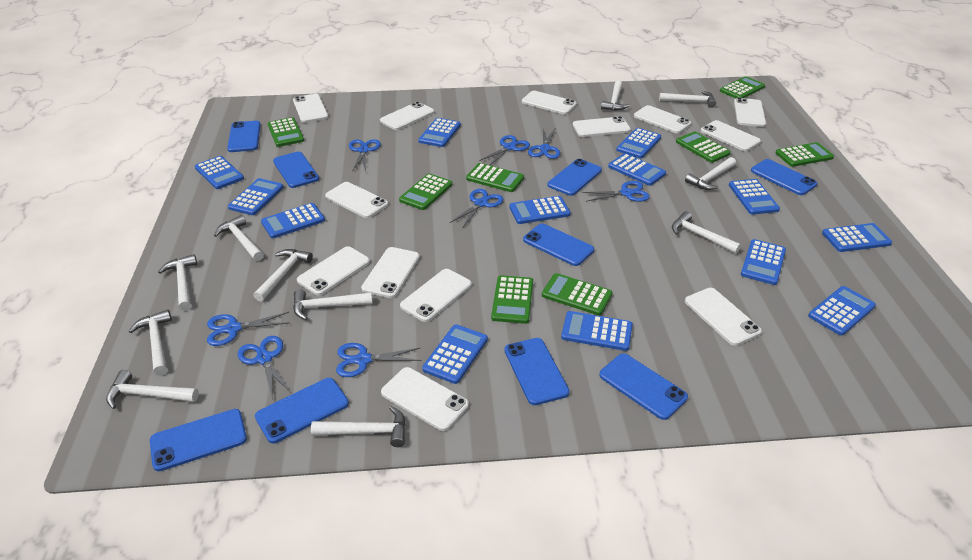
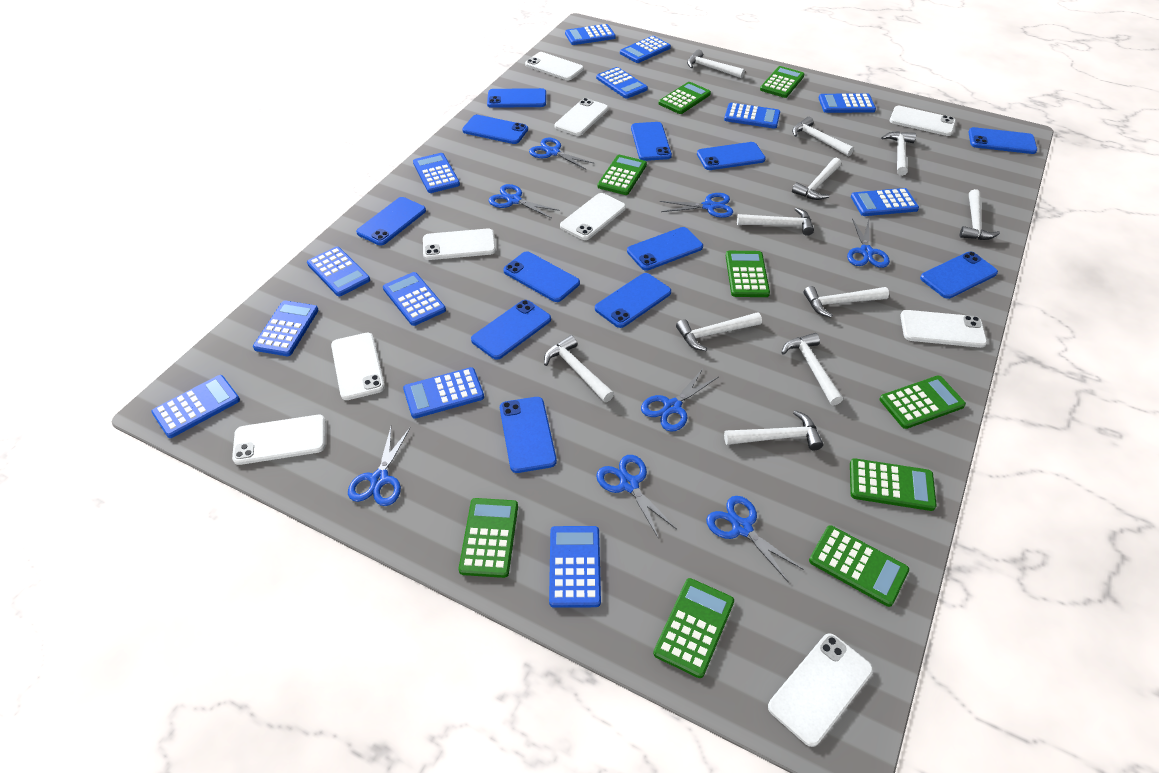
blue phone: [150,409,247,471] [227,121,261,152] [255,378,349,443] [273,152,319,188] [504,338,569,405] [523,224,594,266] [548,159,602,196] [599,353,688,420] [751,159,817,195] = 9 -> [356,197,426,246] [462,115,528,144] [471,300,551,359] [487,88,546,108] [500,397,557,473] [503,251,580,302] [595,273,671,328] [627,227,703,270] [631,122,672,161] [697,142,766,170] [920,252,998,299] [968,127,1037,154] = 12
green calculator: [268,117,304,147] [399,174,452,210] [466,163,524,192] [491,275,533,324] [542,273,613,315] [676,132,731,163] [720,76,765,98] [775,142,834,167] = 8 -> [459,498,518,578] [597,155,647,195] [653,578,734,678] [658,82,711,114] [726,251,770,297] [760,66,805,98] [809,525,909,607] [850,458,937,511] [880,376,966,429] = 9
white phone: [293,94,328,123] [297,246,370,296] [325,182,388,218] [361,247,420,298] [380,102,434,130] [381,367,469,431] [400,269,472,322] [522,91,577,115] [573,116,631,137] [634,105,691,133] [685,288,762,346] [701,120,761,151] [734,98,766,127] = 13 -> [232,415,326,465] [331,333,385,400] [423,228,496,260] [525,52,584,80] [554,98,608,136] [560,193,626,240] [768,633,873,747] [890,106,956,136] [900,310,987,348] = 9

